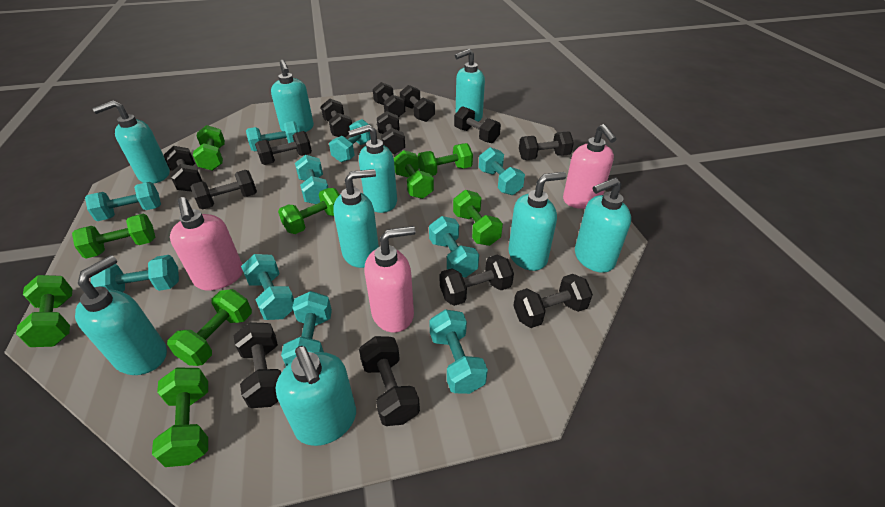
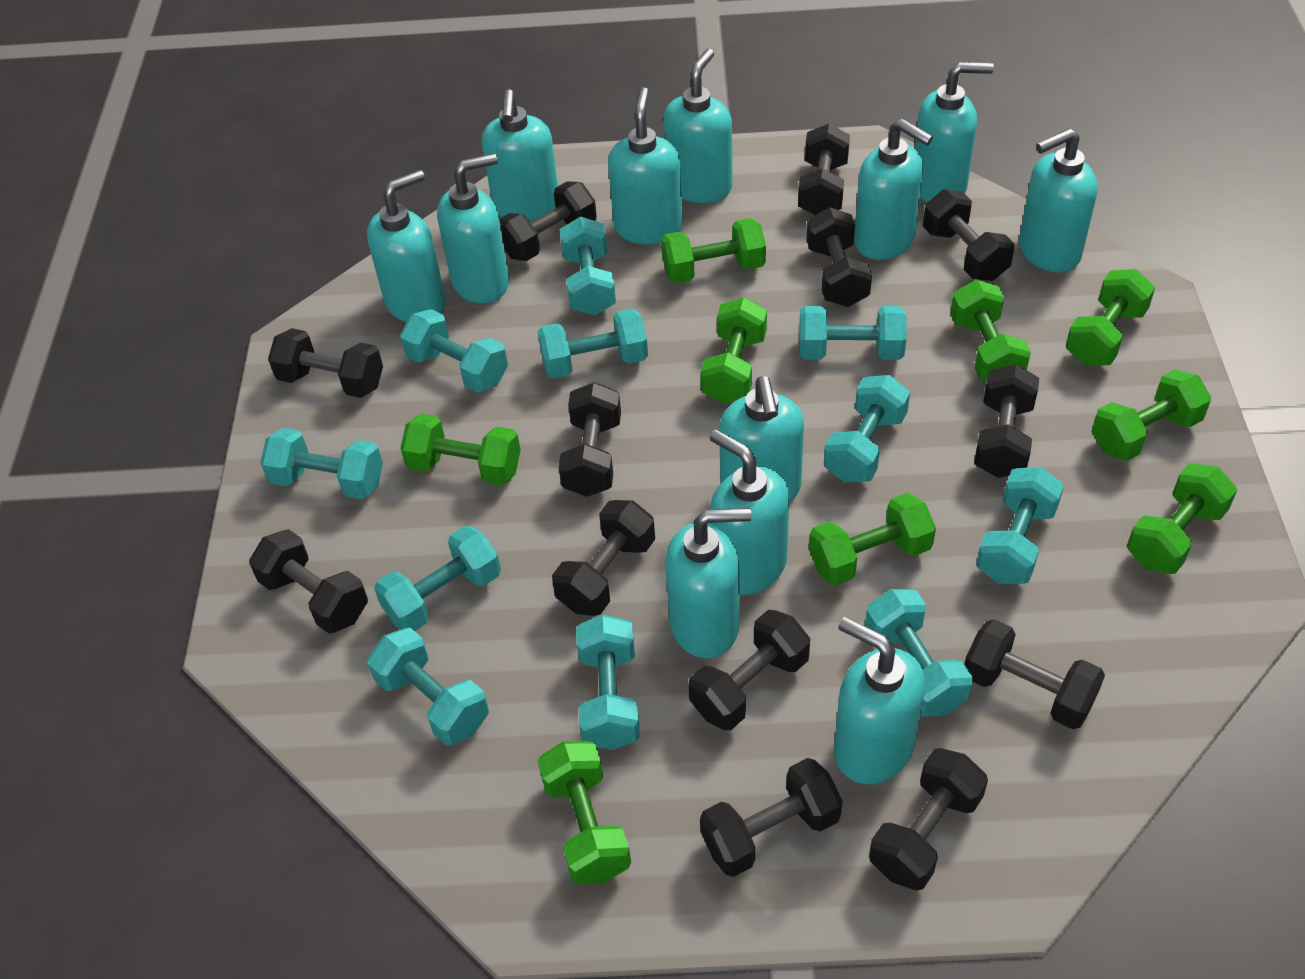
pink soap dispenser: [170,197,243,290] [365,226,416,333] [563,124,616,209] = 3 -> none = 0
turquoise dumbbell: [85,182,161,221] [91,255,179,292] [241,254,294,320] [246,121,298,151] [281,291,332,366] [295,155,328,204] [329,119,372,162] [429,216,479,278] [429,309,488,394] [479,147,525,195] = 10 -> [260,428,383,499] [367,628,489,746] [374,526,501,631] [400,309,508,393] [538,309,648,379] [559,217,616,316] [576,614,640,750] [799,306,906,360] [824,375,910,482] [865,589,973,717] [976,467,1064,584] = 11
turquoise soap dispenser: [75,255,167,375] [92,101,170,184] [271,60,314,132] [276,346,356,446] [333,169,379,268] [348,125,397,213] [455,49,485,122] [508,172,566,271] [575,177,631,273] = 9 -> [367,170,446,322] [437,153,509,304] [482,89,558,221] [608,87,683,244] [663,49,733,203] [665,508,752,658] [710,429,790,595] [719,376,804,503] [834,617,925,784] [854,119,933,260] [915,62,994,202] [1019,128,1098,272] = 12

